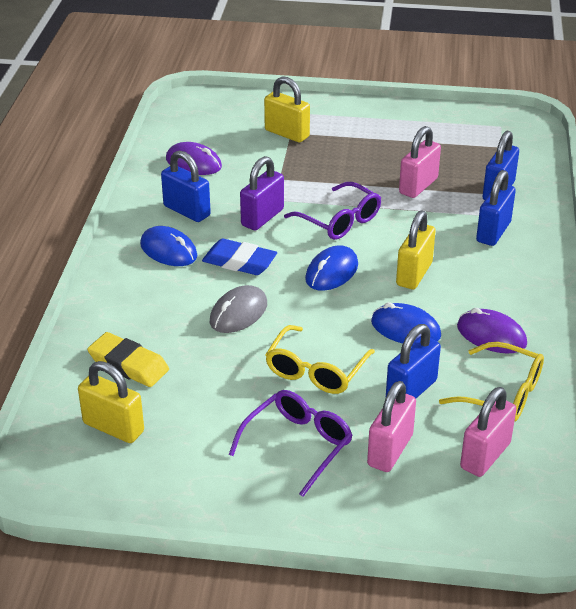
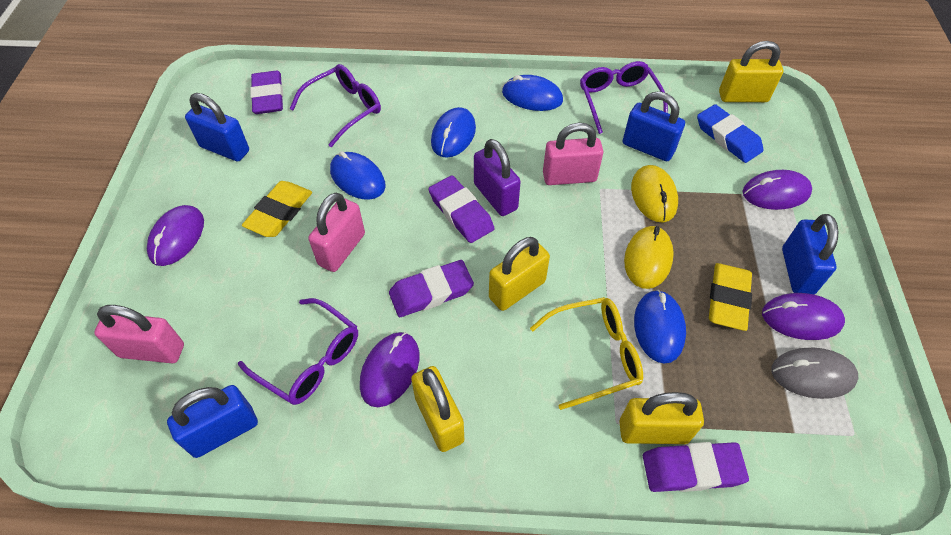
blue mouse: [140,226,198,266] [305,245,358,291] [371,302,441,343] = 3 -> [330,151,386,200] [431,107,476,158] [502,75,563,111] [634,290,686,364] = 4
purple eraser: none = 0 -> [250,71,283,114] [389,260,474,317] [429,176,495,243] [643,442,749,492] = 4
purple glasses: [229,390,353,497] [284,182,381,240] = 2 -> [238,298,358,405] [290,64,381,147] [580,61,668,134] = 3
purple mouse: [166,142,222,175] [457,308,527,354] = 2 -> [147,205,204,266] [360,332,419,407] [743,170,812,210] [762,293,845,340] = 4
yellow eraser: [87,332,169,387] = 1 -> [242,181,312,237] [709,263,752,331] = 2
yellow glasses: [265,325,375,394] [439,342,544,422] = 2 -> [530,297,643,410] = 1
yellow mouse: none = 0 -> [624,226,674,289] [631,165,678,222] = 2
yellow padlock: [78,361,144,443] [264,76,310,142] [396,211,436,289] = 3 -> [411,366,464,452] [489,237,550,311] [619,392,704,444] [719,41,783,102] = 4

